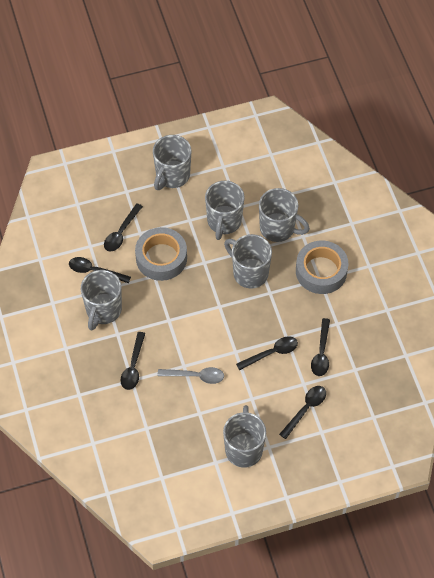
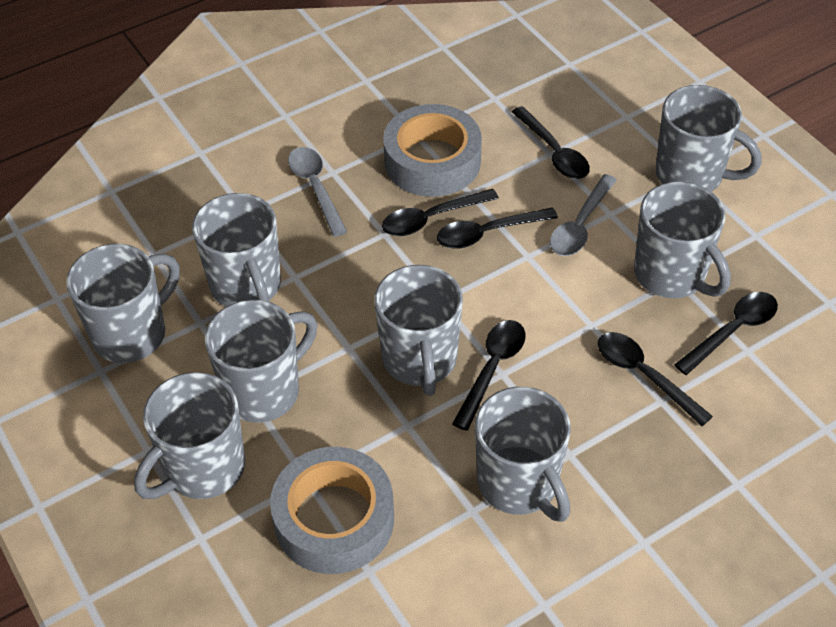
grey mug: [81,270,122,331] [153,135,191,190] [205,181,245,240] [223,405,266,468] [224,234,272,289] [259,188,310,242] = 6 -> [66,244,180,363] [134,372,245,499] [192,193,281,307] [205,300,317,423] [374,265,463,396] [475,387,571,522] [634,182,731,298] [656,85,762,192] = 8
grey spoon: [158,367,224,384] = 1 -> [288,147,347,237] [550,174,617,256] = 2

